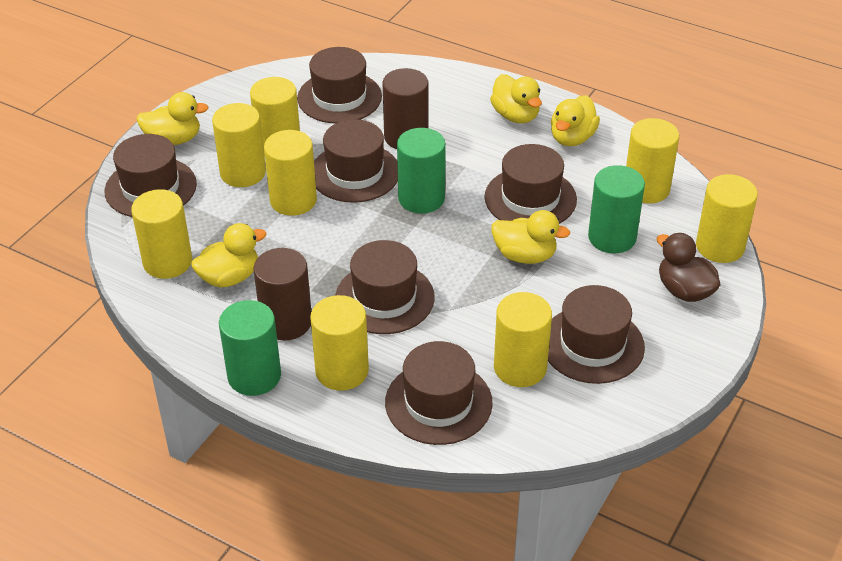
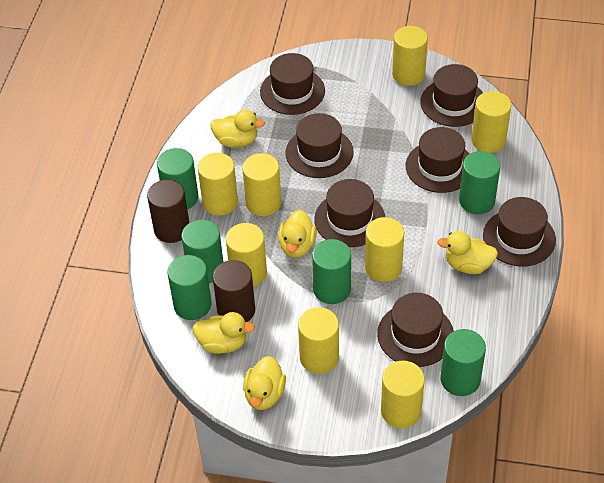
brown duck: [657,233,721,302] = 1 -> none = 0
green cylinder: [219,300,281,396] [397,128,446,214] [588,165,645,253] = 3 -> [157,148,198,209] [167,255,212,320] [181,220,223,283] [312,239,351,304] [441,329,486,396] [459,151,500,214] = 6

